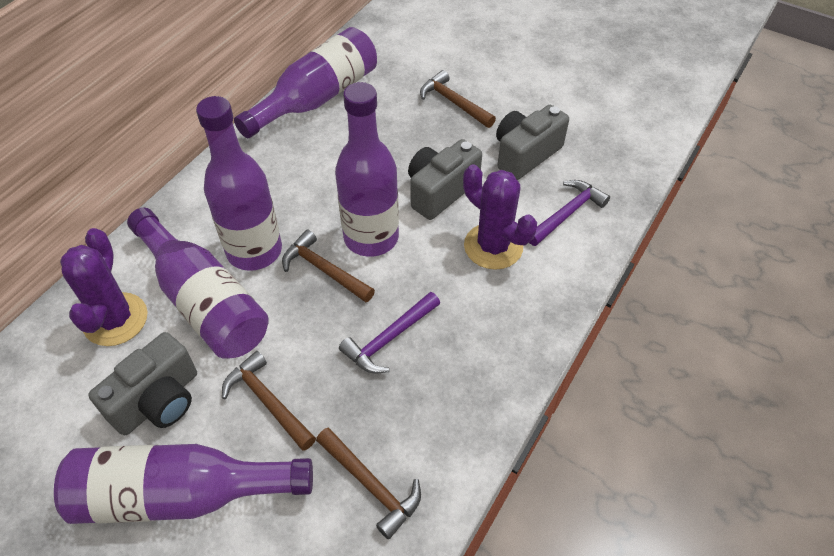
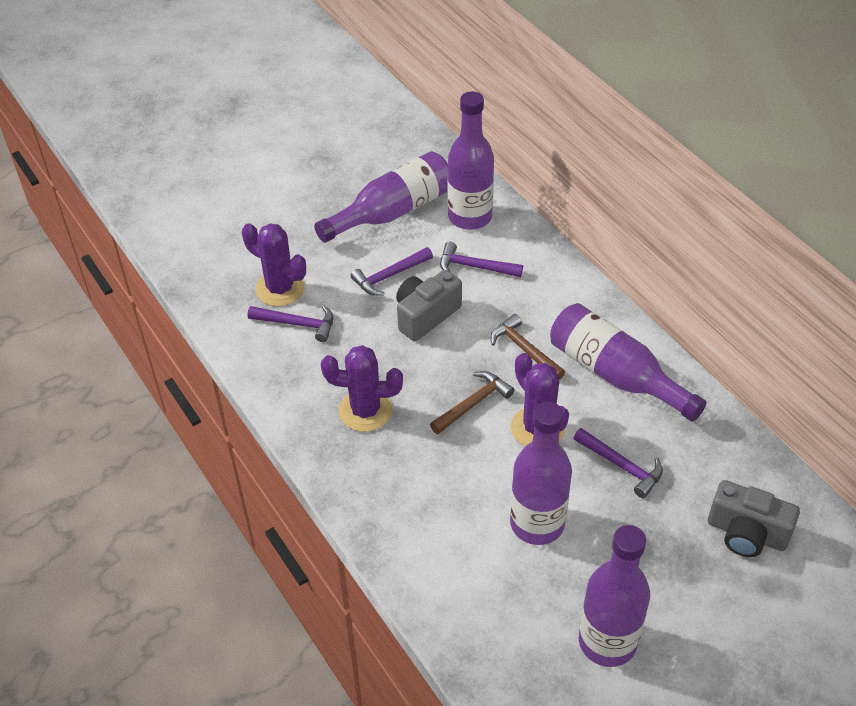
brown hammer: [222,351,316,451] [282,230,375,302] [316,428,421,539] [420,70,496,128] = 4 -> [430,371,514,434] [490,314,565,380] = 2
grey camera: [88,332,197,435] [408,139,482,220] [496,105,569,180] = 3 -> [396,270,462,341] [708,480,800,557] = 2
purple cactus: [60,228,148,346] [463,164,537,270] = 2 -> [242,223,306,306] [321,345,403,432] [511,353,569,446] = 3
purple hammer: [339,292,440,374] [529,180,610,246] = 2 -> [248,305,333,342] [351,247,433,296] [440,242,523,277] [574,428,663,498] = 4

